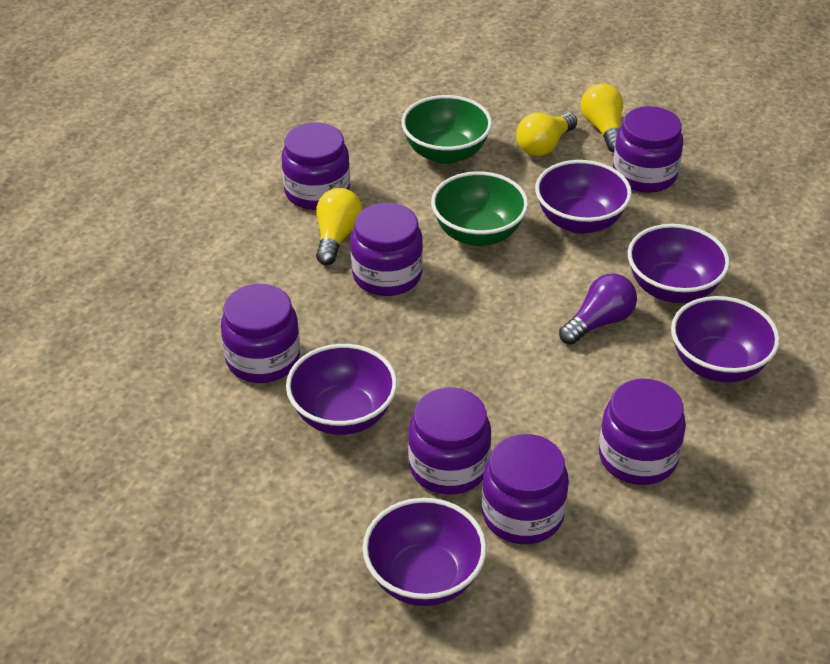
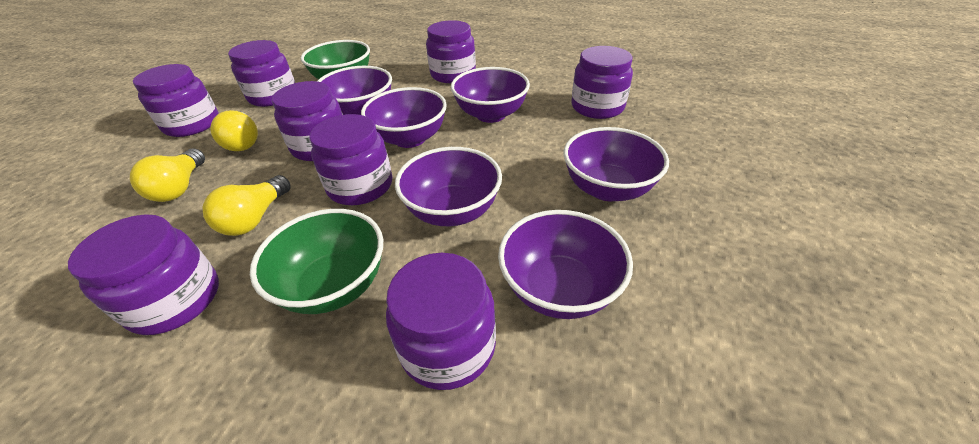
purple bowl: [286,344,397,435] [363,498,487,606] [535,160,632,234] [628,224,730,303] [671,296,780,382] = 5 -> [318,66,392,115] [361,87,447,148] [395,147,502,226] [451,67,530,123] [498,210,633,319] [564,127,669,201] = 6
purple jar: [221,284,300,383] [281,122,350,210] [351,203,423,296] [408,388,491,495] [481,434,569,544] [599,379,686,485] [613,106,683,193] = 7 -> [68,214,219,335] [133,64,219,137] [228,40,295,107] [272,81,343,161] [309,114,392,205] [386,253,496,390] [426,20,476,83] [571,46,633,119] = 8
purple light bulb: [559,274,637,345] = 1 -> none = 0

